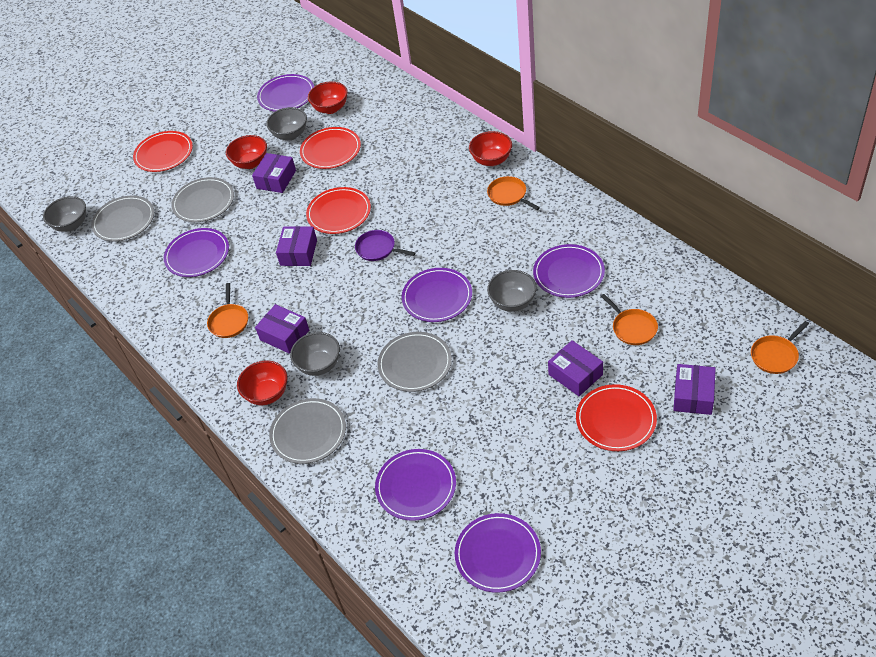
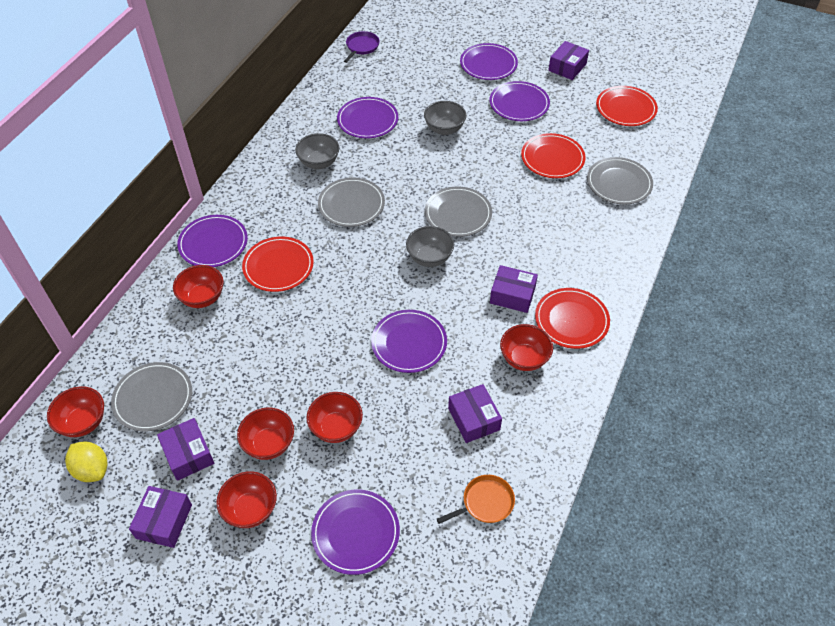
grey bowl: [43,196,86,232] [266,107,307,140] [290,332,340,376] [487,270,537,312] = 4 -> [295,133,339,169] [406,226,454,267] [424,101,466,135] = 3
orange pan: [207,283,248,338] [487,176,540,210] [601,294,658,345] [751,321,809,374] = 4 -> [437,475,515,524] = 1
red bowl: [226,135,267,169] [237,360,287,405] [308,81,348,114] [469,131,512,166] = 4 -> [47,386,104,437] [173,265,224,308] [216,471,277,528] [237,407,294,460] [306,392,363,443] [500,324,553,371] = 6
yellow lemon: none = 0 -> [65,441,108,482] = 1

